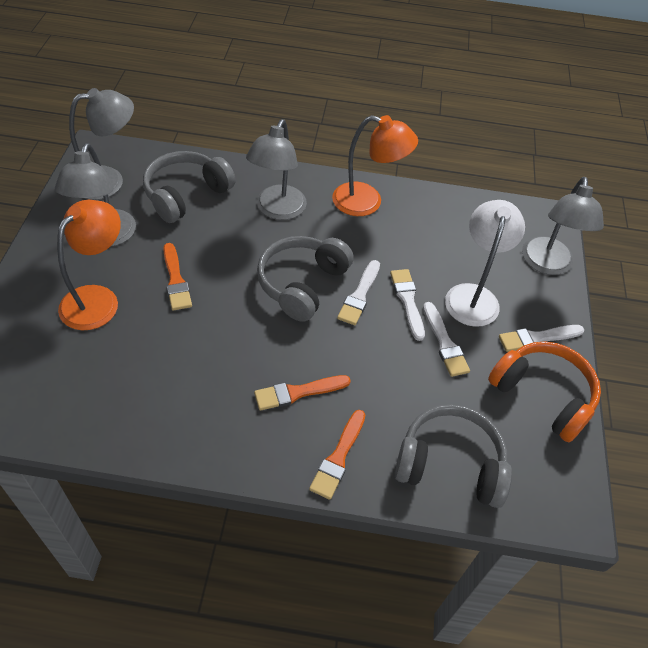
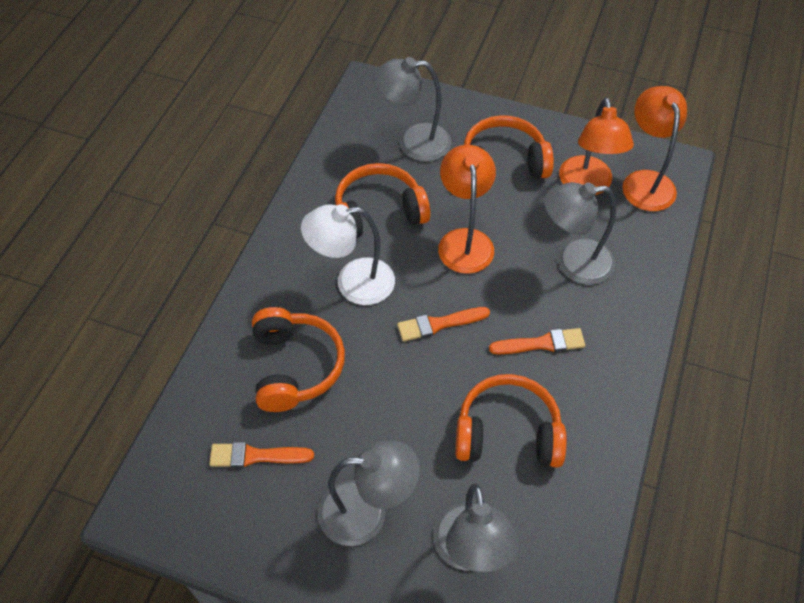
grey headphones: [143,151,236,223] [257,236,354,322] [395,405,512,508] = 3 -> none = 0
orange headphones: [488,341,601,442] = 1 -> [252,307,345,412] [335,163,430,238] [455,374,567,468] [464,115,554,179] = 4
orange lamp: [57,200,121,330] [332,115,418,216] = 2 -> [438,145,496,274] [559,98,634,195] [622,86,687,211] = 3
white brush: [337,260,380,325] [390,269,425,341] [423,302,470,377] [499,325,584,352] = 4 -> none = 0

